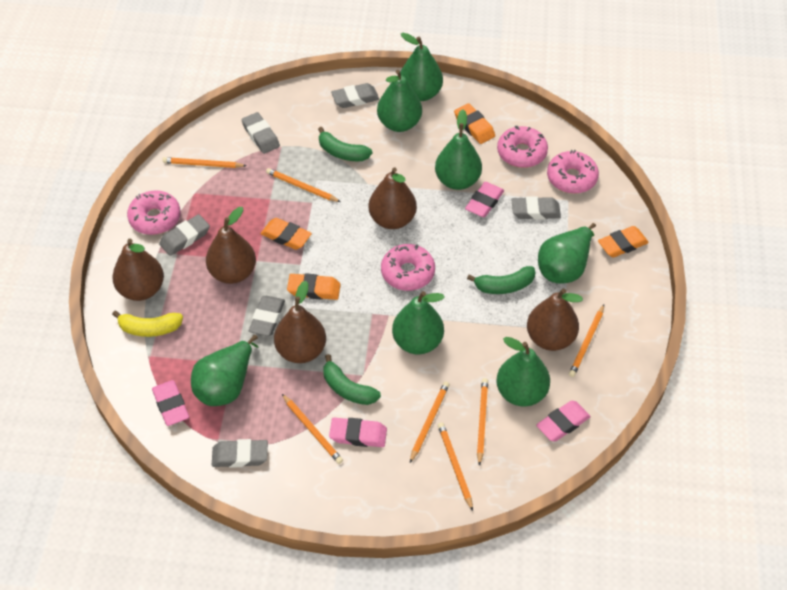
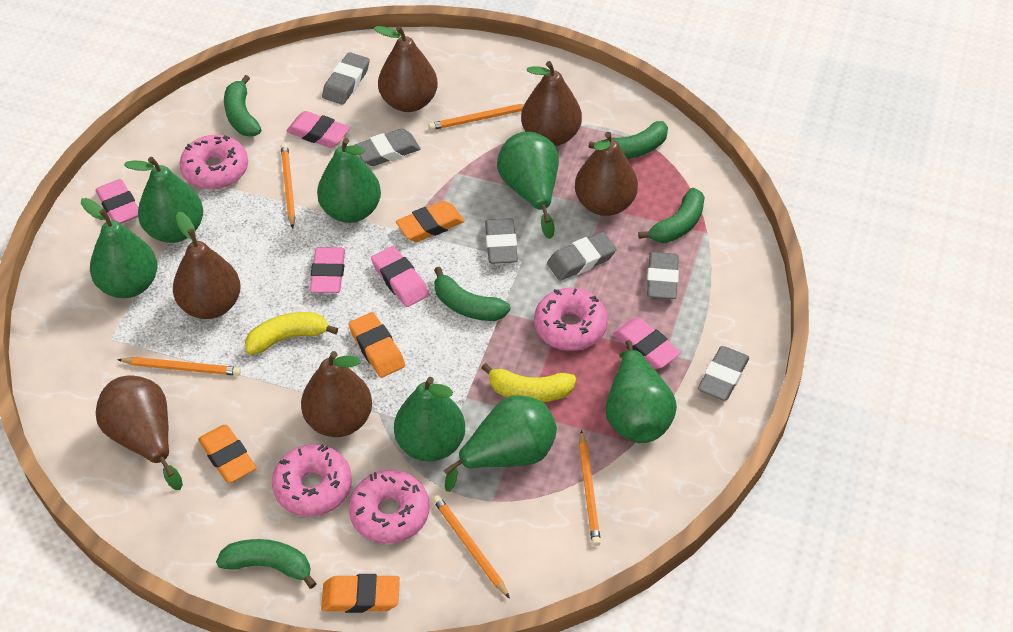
brown pear: [112,239,164,301] [206,207,256,284] [274,281,326,363] [369,167,417,229] [527,288,583,351] = 5 -> [96,375,183,490] [173,212,241,319] [301,351,372,437] [374,26,438,112] [521,61,582,146] [575,132,638,216] = 6
green banana: [318,127,372,161] [323,354,381,405] [467,266,535,294] = 3 -> [216,539,317,589] [224,75,261,137] [434,267,511,321] [588,121,668,159] [638,188,705,243] = 5
orange pencil: [162,157,247,168] [266,168,341,202] [282,394,343,464] [410,382,449,463] [438,422,473,511] [477,378,488,466] [569,305,604,377] = 7 -> [117,357,241,376] [281,143,295,229] [428,104,524,130] [432,495,510,599] [579,430,601,546] = 5
pink eraser: [152,380,189,426] [329,418,387,447] [465,182,504,217] [536,401,591,441] = 4 -> [95,179,138,224] [286,111,350,148] [310,247,345,293] [371,246,429,307] [613,318,681,369] = 5
yellow banana: [112,311,183,337] = 1 -> [245,312,338,355] [481,363,576,402] = 2

